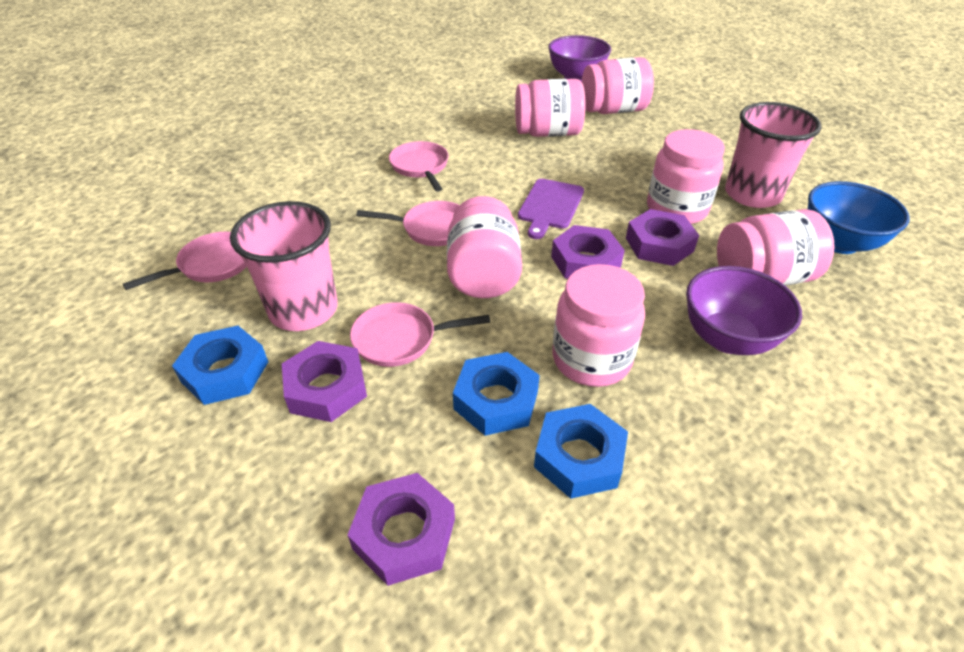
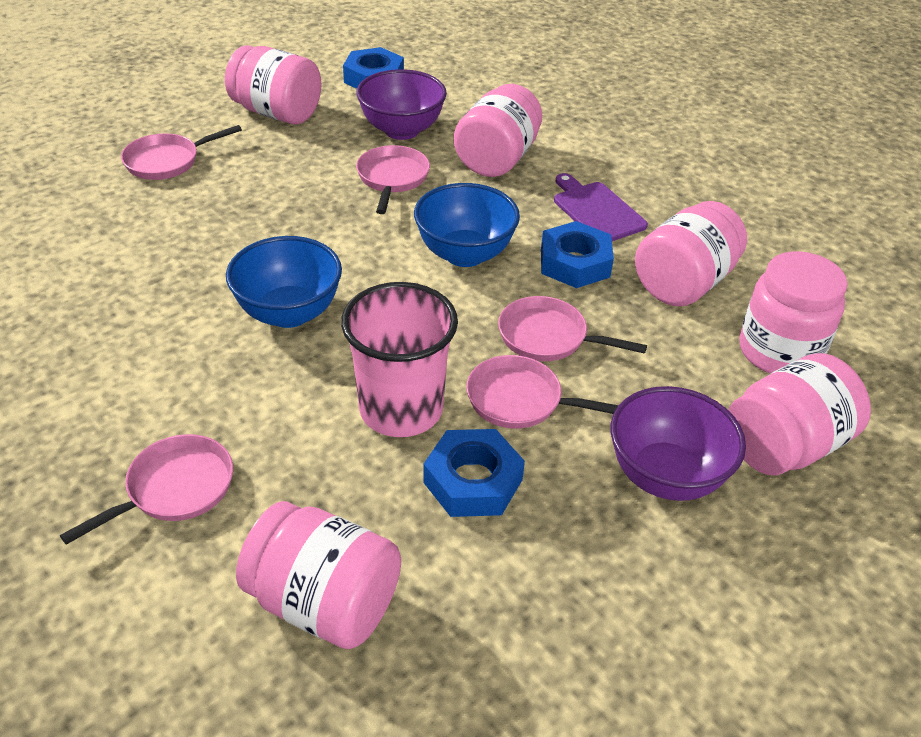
blue bowl: [808,181,910,254] = 1 -> [226,236,342,328] [414,183,520,267] = 2
pink cup: [230,201,338,331] [725,102,822,208] = 2 -> [341,282,458,437] = 1
pink pan: [123,232,247,290] [350,302,490,367] [356,201,460,246] [389,141,449,192] = 4 -> [60,434,233,545] [121,125,242,180] [356,145,430,214] [466,355,618,429] [498,296,647,361] = 5
purple nut: [282,341,367,422] [347,473,455,586] [551,225,625,279] [626,209,699,266] = 4 -> none = 0

